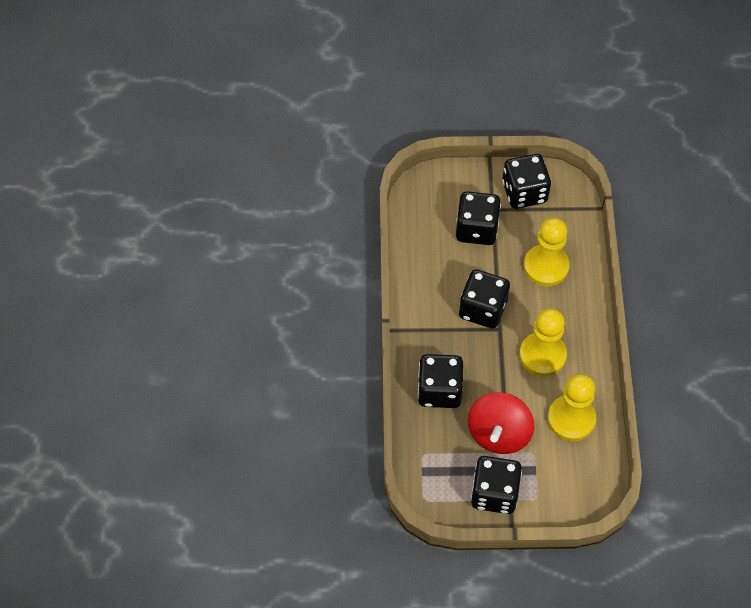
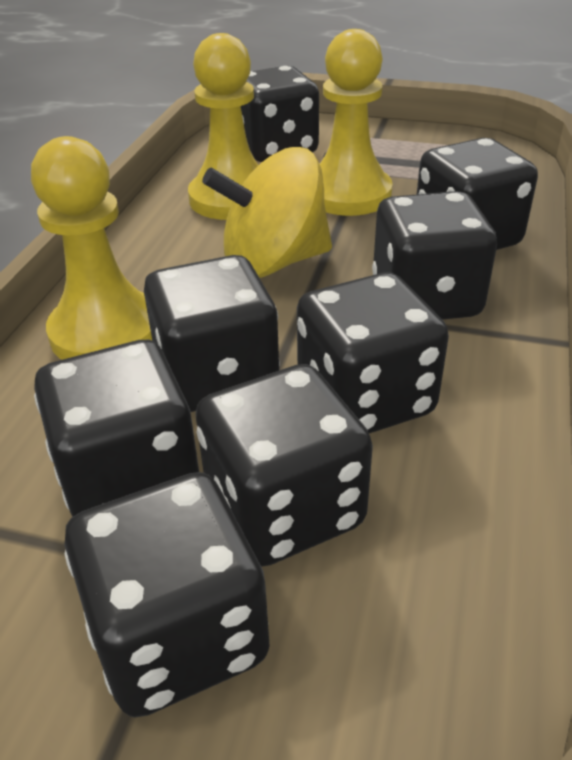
black dice: [418,354,463,408] [456,191,501,245] [459,270,510,329] [471,456,522,514] [502,154,551,209] = 5 -> [34,340,199,516] [64,472,270,718] [144,255,280,412] [195,364,373,567] [241,66,319,162] [297,272,449,433] [372,191,497,320] [417,138,538,250] = 8
red spinning top: [468,392,534,454] = 1 -> none = 0
yellow spinning top: none = 0 -> [202,147,332,278] = 1

